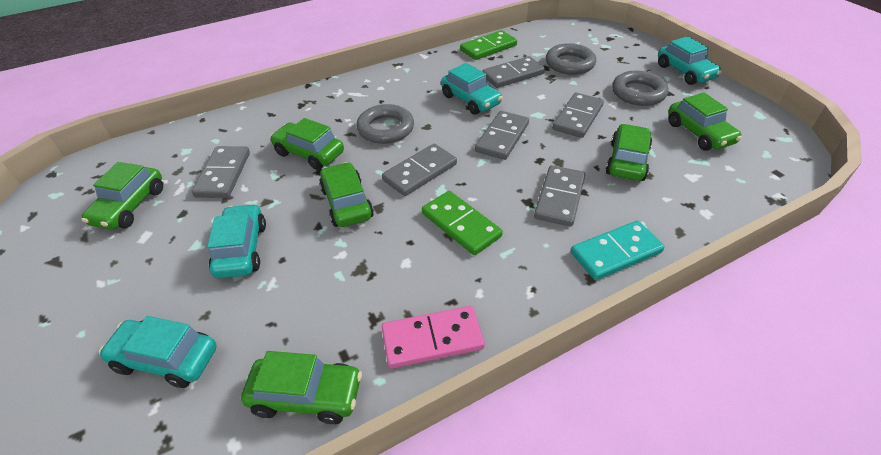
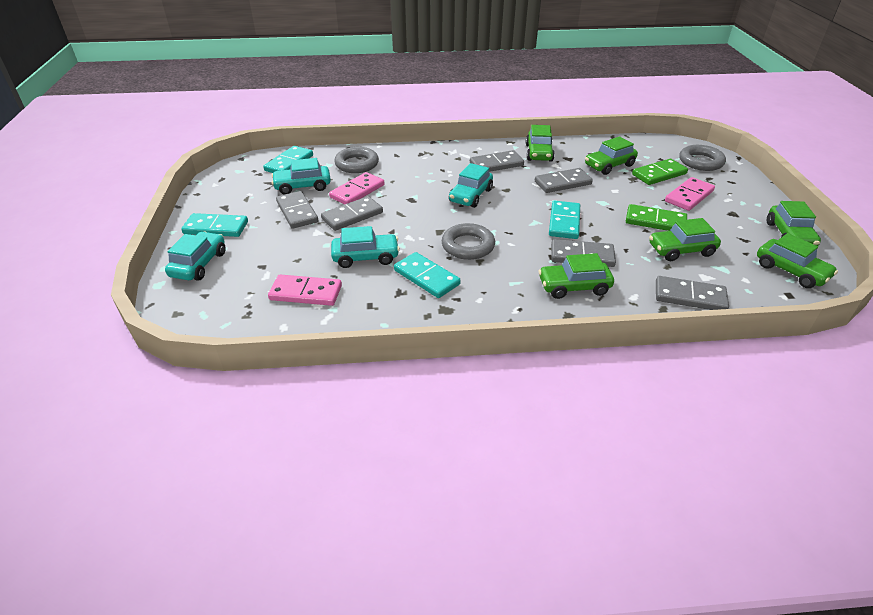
pink domino: [382,306,485,369] = 1 -> [268,275,342,306] [329,172,385,205] [665,177,715,211] = 3
turquoise domino: [571,220,665,280] = 1 -> [181,213,248,237] [263,146,313,173] [394,252,461,298] [549,201,580,239] = 4

